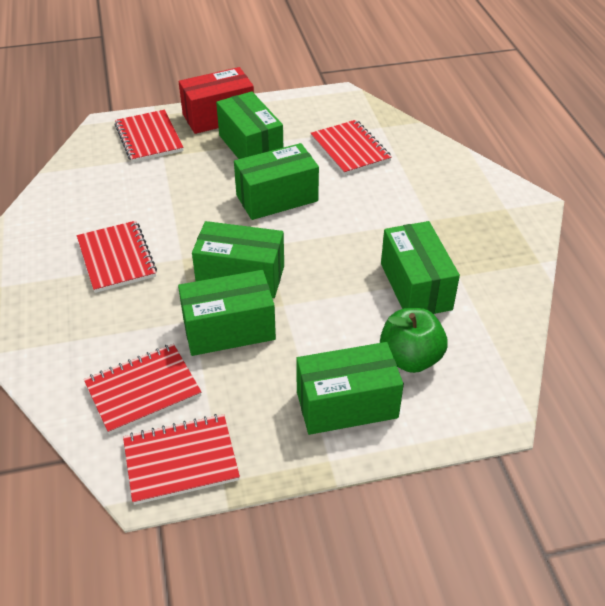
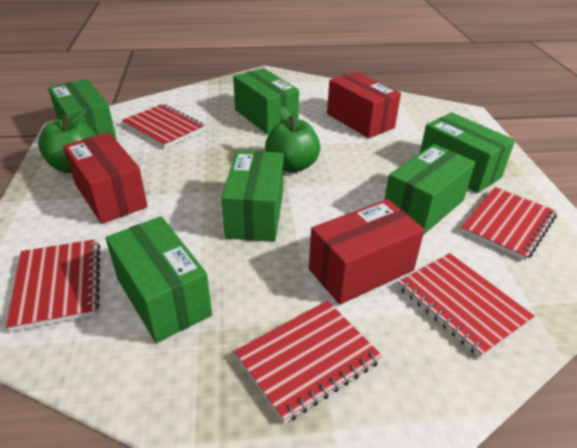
green apple: [380,308,448,373] = 1 -> [38,109,97,173] [265,106,320,173] = 2
red box: [179,67,254,134] = 1 -> [63,133,148,224] [309,199,425,305] [327,72,401,138] = 3

